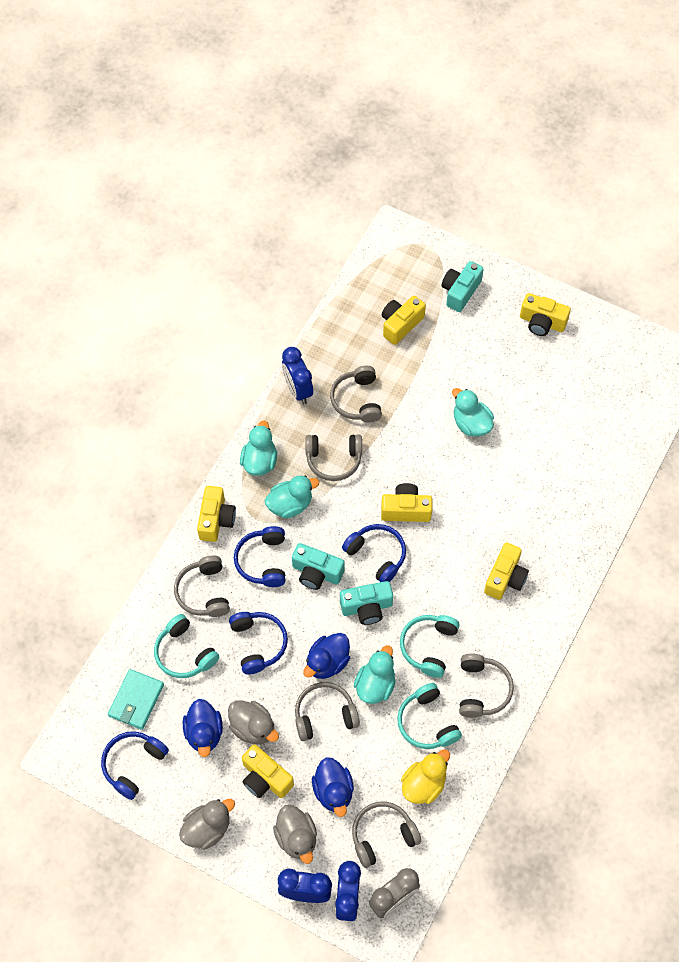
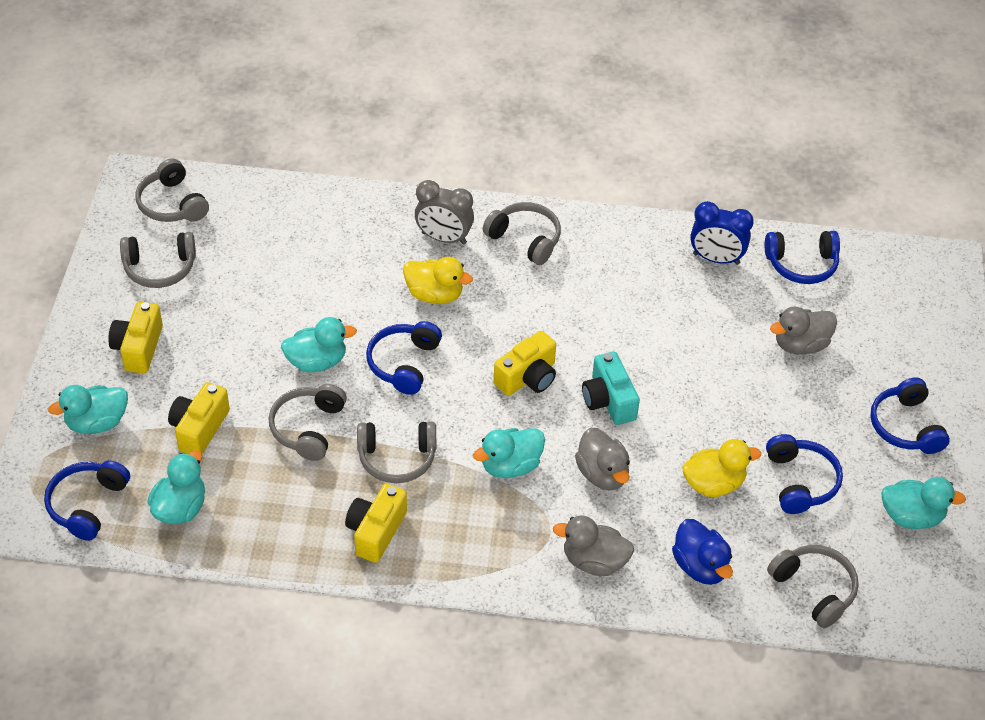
blue clock: [278,869,332,903] [282,347,313,404] [335,861,361,921] = 3 -> [690,201,754,265] = 1
blue duck: [183,699,223,757] [303,633,350,679] [312,757,354,817] = 3 -> [672,519,733,585] = 1
blue headphones: [101,731,169,800] [229,612,288,674] [234,526,286,587] [342,524,406,582] = 4 -> [44,460,130,541] [366,321,442,395] [765,231,840,284] [766,434,843,514] [870,377,950,454] = 5
turquoise camera: [292,543,345,590] [340,581,393,625] [442,261,483,312] = 3 -> [582,352,640,425] = 1
turquoise duck: [240,421,277,476] [265,475,319,518] [354,645,396,704] [452,388,494,437] = 4 -> [48,385,128,434] [148,450,205,524] [281,317,357,373] [473,428,545,478] [881,477,966,529] = 5
turquoise headphones: [154,614,219,678] [397,683,462,749] [400,615,460,678] = 3 -> none = 0
turquoise wallet: [108,669,164,730] = 1 -> none = 0
yellow camera: [197,486,236,542] [242,744,294,798] [381,483,432,522] [382,296,426,345] [484,543,529,600] [520,293,571,336] = 6 -> [108,302,163,373] [168,382,230,454] [345,484,407,563] [494,331,556,396] = 4
yellow duck: [401,749,450,804] = 1 -> [403,257,473,304] [682,439,761,497] = 2

